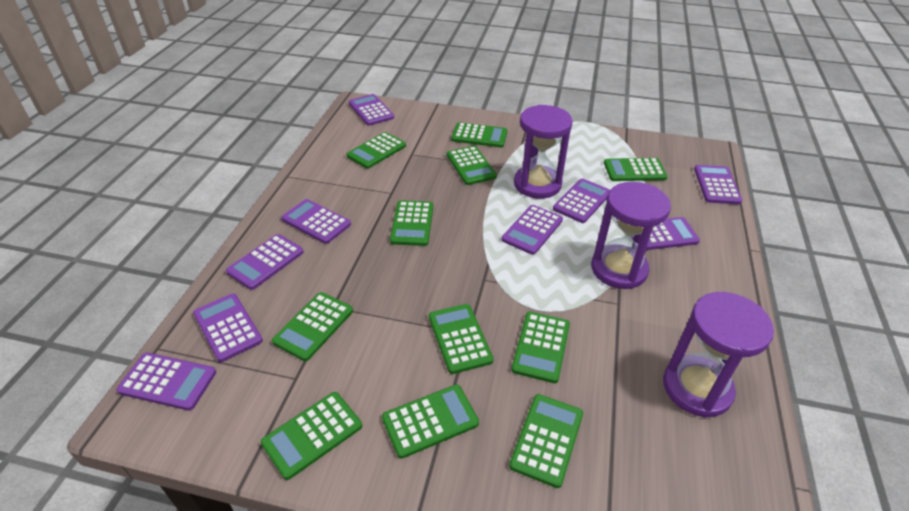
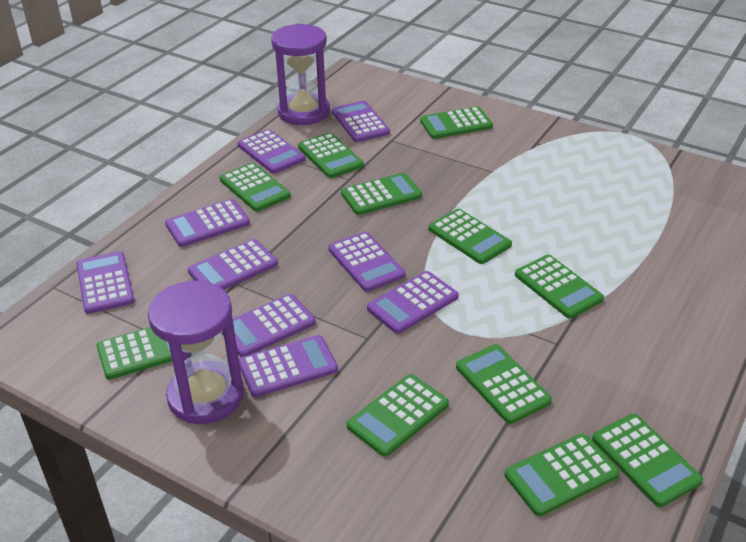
purple hourglass: [514,105,573,199] [591,182,671,289] [663,292,774,418] = 3 -> [148,281,244,424] [271,23,330,125] = 2

